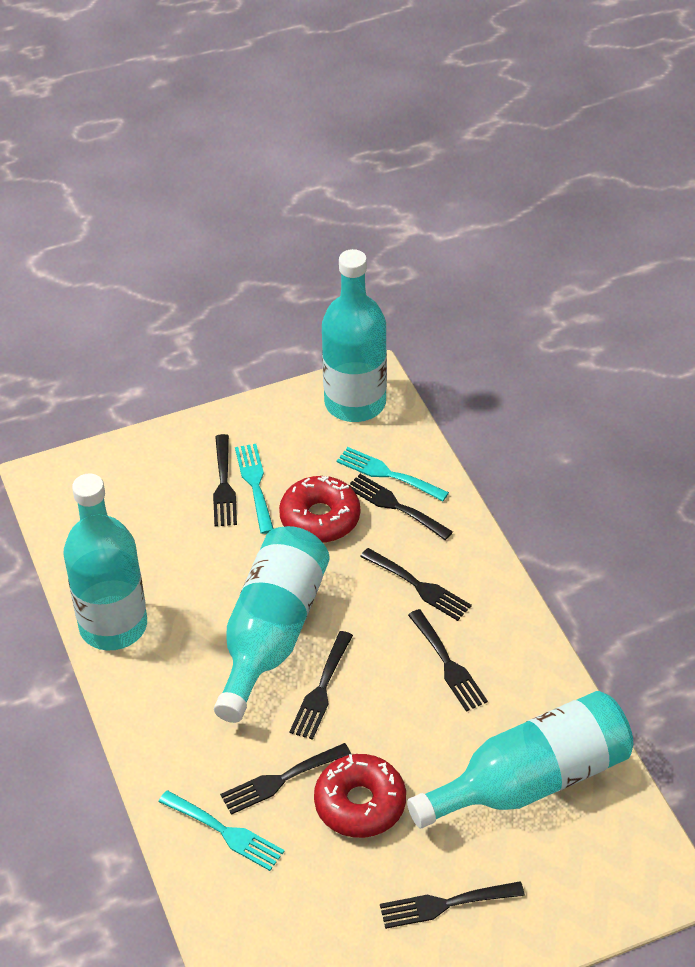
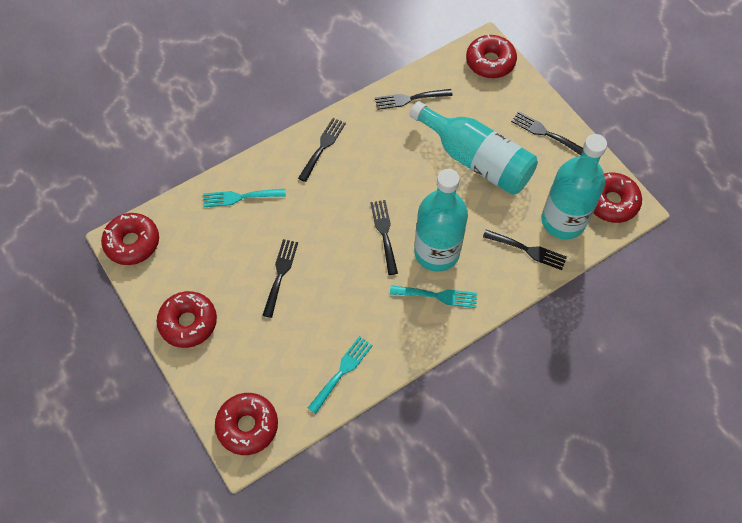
black fork: [213,434,237,526] [220,743,351,815] [289,631,353,740] [349,474,453,540] [360,548,472,621] [380,881,525,929] [408,609,488,712] = 7 -> [262,239,298,318] [298,118,346,182] [370,200,398,275] [375,89,453,110] [483,229,567,270] [511,111,583,155] = 6
red donut: [279,476,360,543] [314,754,406,838] = 2 -> [101,213,159,265] [157,291,217,348] [215,393,278,455] [466,35,517,78] [593,173,642,223] = 5
turquoise bottle: [63,473,147,650] [214,526,330,723] [322,249,387,422] [407,691,633,828] = 4 -> [410,101,538,195] [414,169,468,272] [541,134,607,240] = 3

